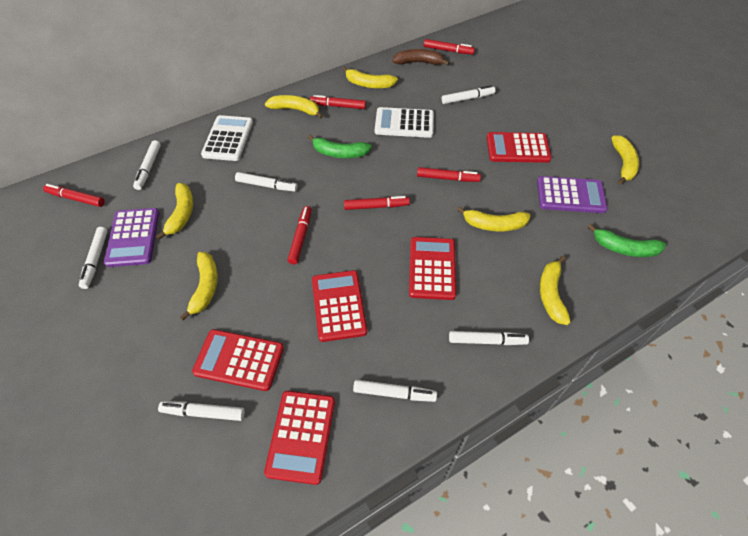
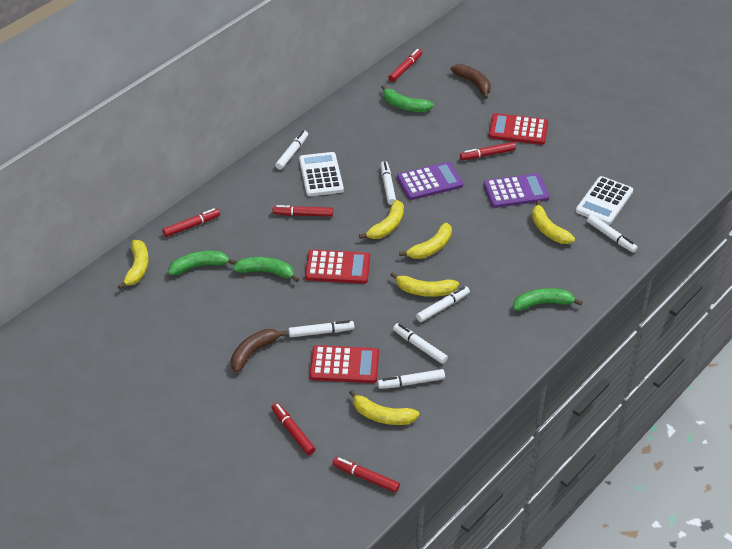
brown banana: [392,49,450,66] = 1 -> [231,329,288,373] [451,64,491,99] = 2
green banana: [308,135,372,158] [588,224,666,257] = 2 -> [168,251,236,275] [233,257,299,282] [381,85,434,112] [513,288,582,311] = 4
red calculator: [192,329,284,391] [264,391,335,485] [312,270,367,342] [409,237,456,300] [487,132,552,163] = 5 -> [305,250,370,284] [310,345,379,383] [489,113,548,145] = 3
yellow banana: [156,183,193,240] [180,252,218,321] [265,95,323,119] [342,67,398,88] [457,206,531,232] [540,256,571,325] [611,135,639,185] = 7 -> [118,240,149,290] [349,390,419,425] [359,200,404,239] [391,272,459,297] [399,223,452,259] [532,200,575,244] = 6

